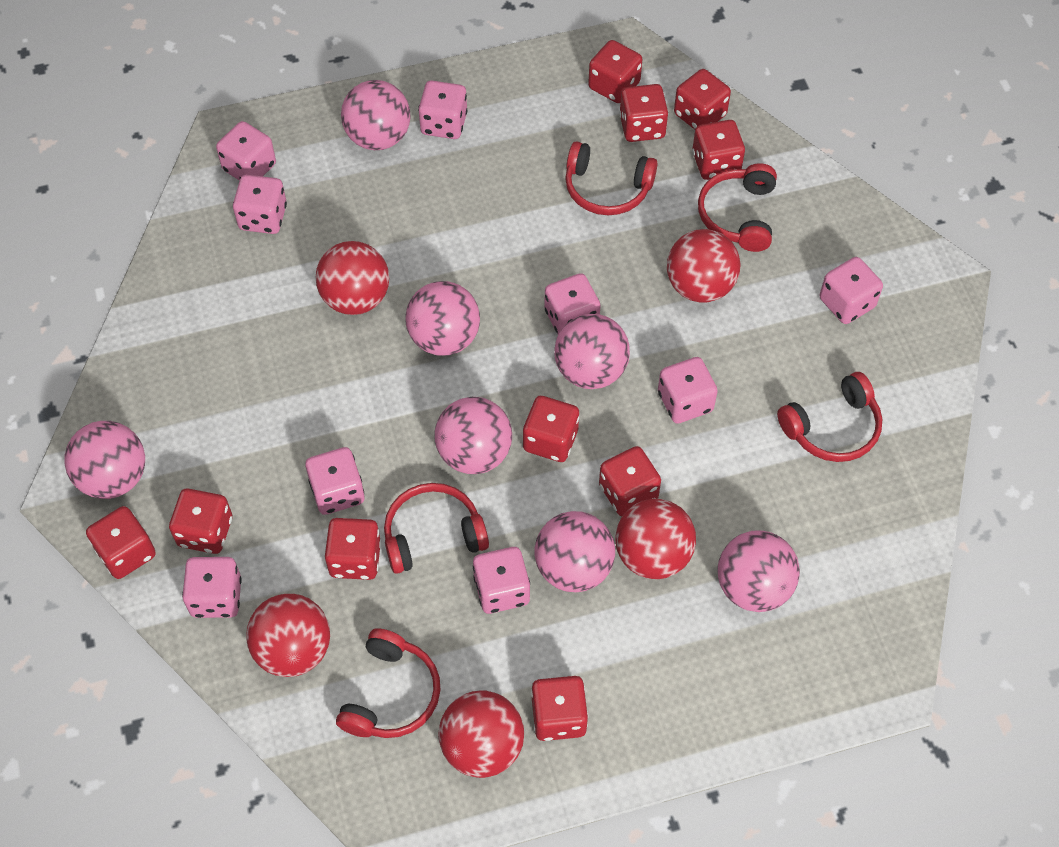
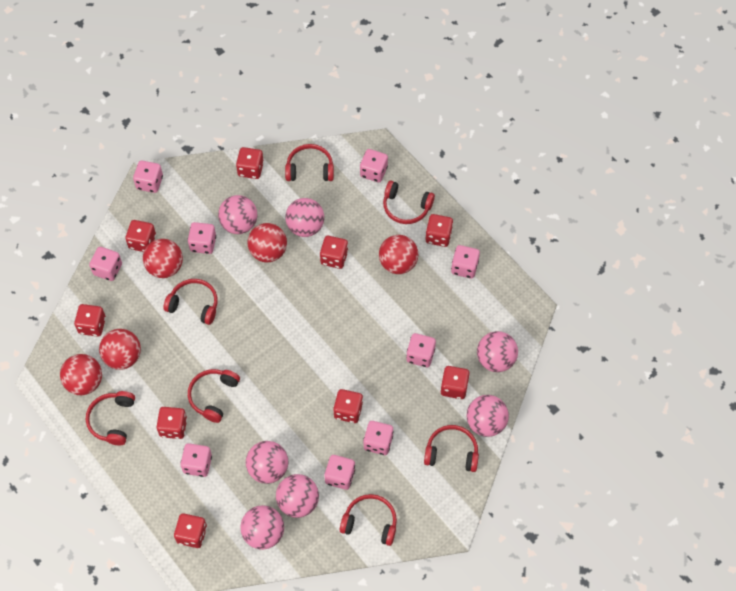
red dice: [86,506,156,579] [169,488,232,554] [324,518,381,580] [523,396,579,462] [531,676,588,741] [588,40,642,103] [599,446,661,516] [619,84,668,142] [674,69,731,130] [692,120,745,180] = 10 -> [74,304,106,337] [125,220,156,252] [156,407,187,439] [174,513,207,548] [236,147,264,179] [320,236,348,269] [333,389,363,423] [425,214,453,247] [440,366,470,399] = 9
red headphones: [336,628,441,738] [384,483,489,574] [565,141,657,215] [698,163,777,252] [777,372,882,462] = 5 -> [86,391,135,445] [164,279,218,325] [188,369,240,423] [285,144,334,181] [340,494,397,546] [383,181,435,224] [424,425,479,472] = 7

